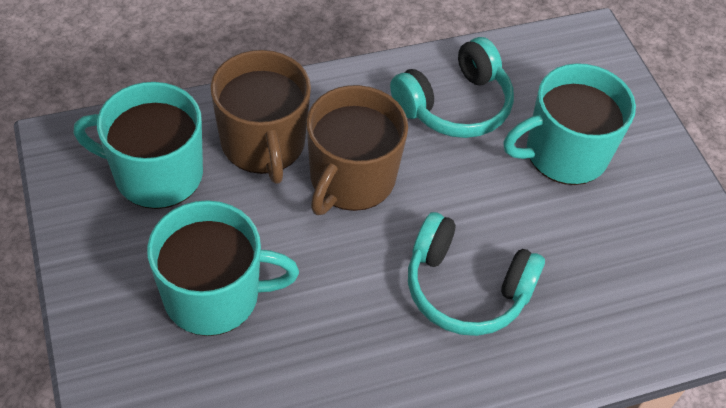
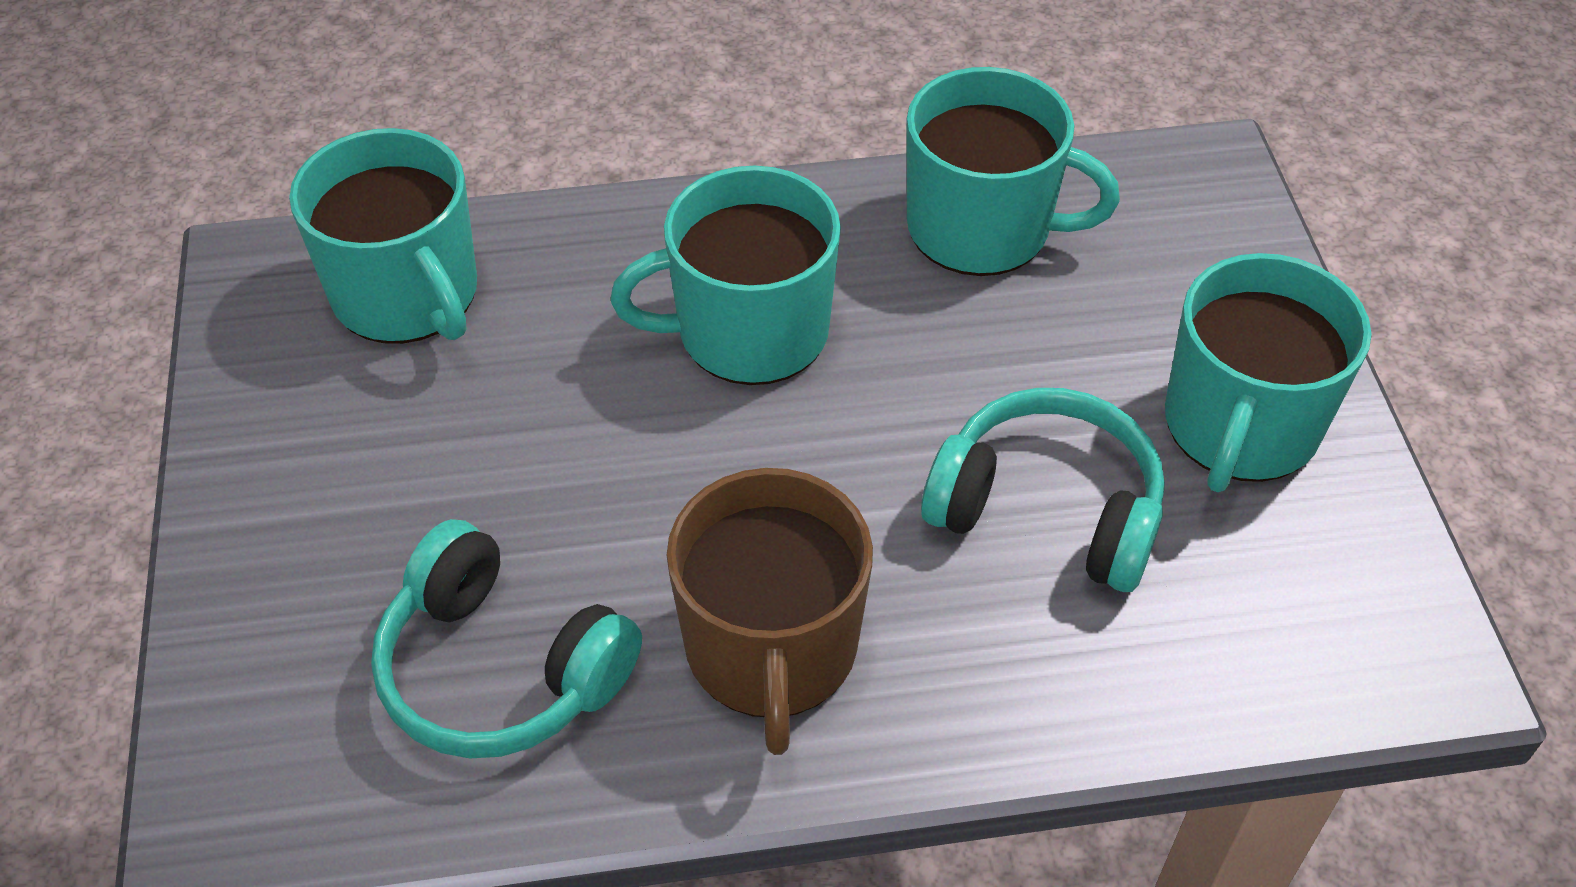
brown mug: [210,50,311,184] [306,85,408,215] = 2 -> [666,468,873,755] = 1
turquoise mug: [73,82,203,209] [147,200,299,336] [503,63,636,185] = 3 -> [289,128,477,344] [610,166,841,385] [906,67,1120,276] [1165,253,1372,492] = 4

